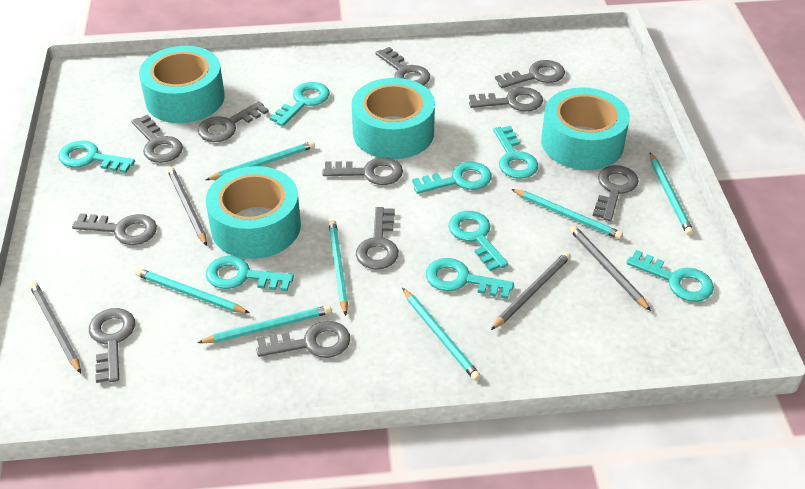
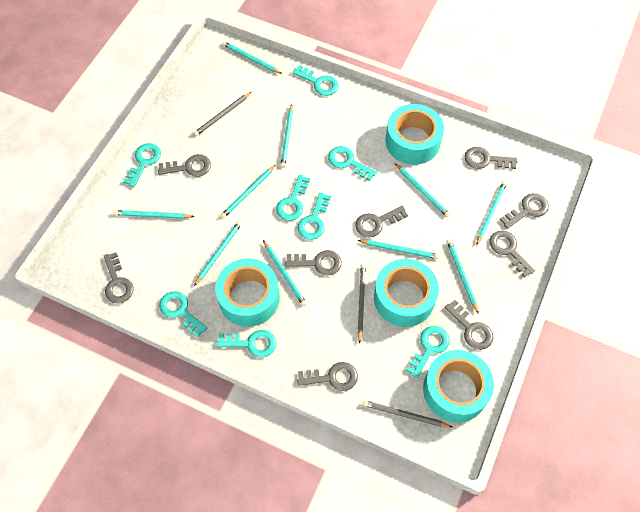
grey key: [72,213,157,245] [89,308,135,383] [131,115,183,163] [198,101,269,142] [256,321,350,358] [322,157,403,185] [356,207,399,269] [376,47,430,86] [469,87,543,112] [495,60,565,88] [593,165,639,221] = 11 -> [104,252,133,303] [158,154,211,177] [285,250,342,275] [297,362,358,391] [355,206,408,238] [445,300,494,350] [464,147,518,169] [489,230,535,278] [500,193,549,229] = 9
grey pencil: [30,282,81,373] [167,167,207,246] [491,252,571,330] [570,225,651,311] = 4 -> [194,92,251,136] [357,264,366,344] [363,400,452,427] = 3
turquoise pencil: [135,268,249,313] [197,305,332,343] [206,141,315,180] [328,220,348,316] [402,288,481,381] [511,189,623,239] [650,153,694,236] = 7 -> [114,210,194,219] [194,221,242,286] [221,165,276,218] [222,41,282,74] [263,240,307,306] [280,104,293,167] [358,240,439,259] [395,163,450,217] [447,240,479,314] [476,181,507,246] = 10

